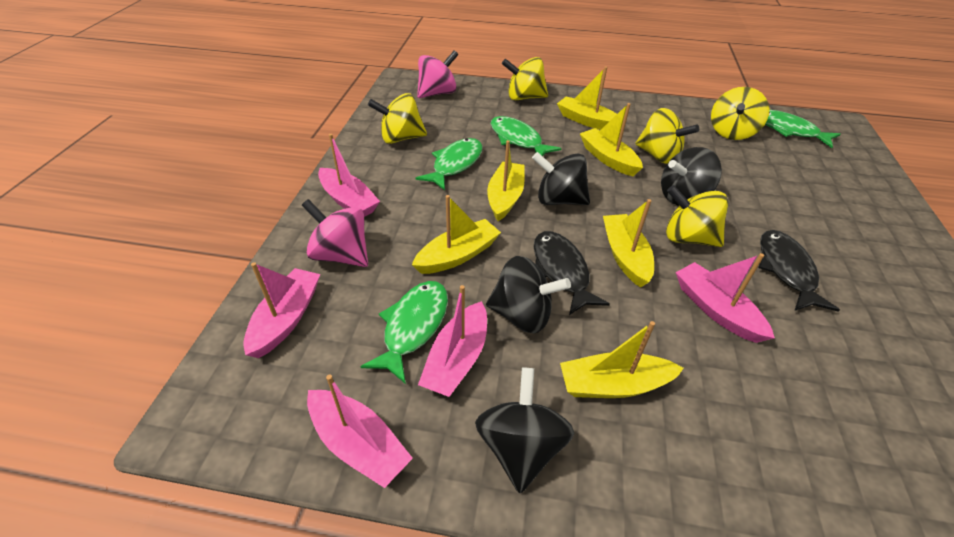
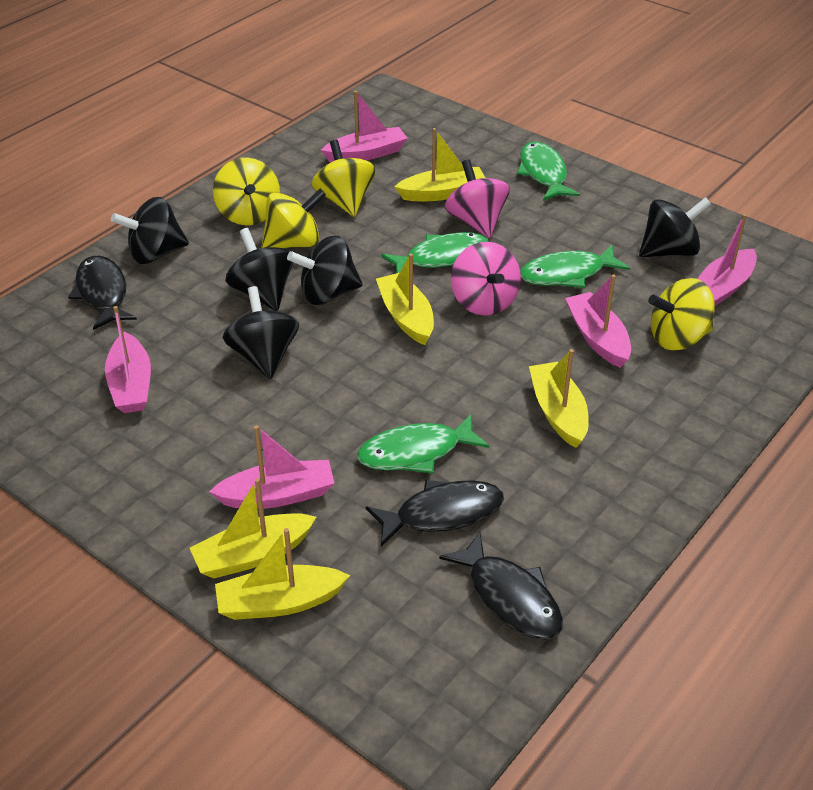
black fish: [534,231,610,315] [758,230,840,311] = 2 -> [68,256,137,330] [366,480,504,547] [439,532,563,640] = 3
black spinning top: [475,367,574,493] [486,256,571,333] [532,152,590,205] [661,147,722,206] = 4 -> [111,197,189,264] [223,286,299,379] [226,228,293,311] [287,236,363,305] [639,197,711,257] = 5
yellow boat: [412,195,501,274] [487,140,525,221] [557,67,617,130] [560,321,684,398] [580,103,643,176] [603,199,654,288] = 6 -> [190,478,316,579] [215,528,350,620] [376,253,434,345] [394,128,485,201] [529,349,589,448] = 5
yellow spinning top: [368,93,427,144] [502,57,548,100] [635,108,699,164] [666,185,728,247] [711,87,769,140] = 5 -> [213,158,280,225] [261,189,326,248] [312,140,376,217] [648,278,715,350] = 4

